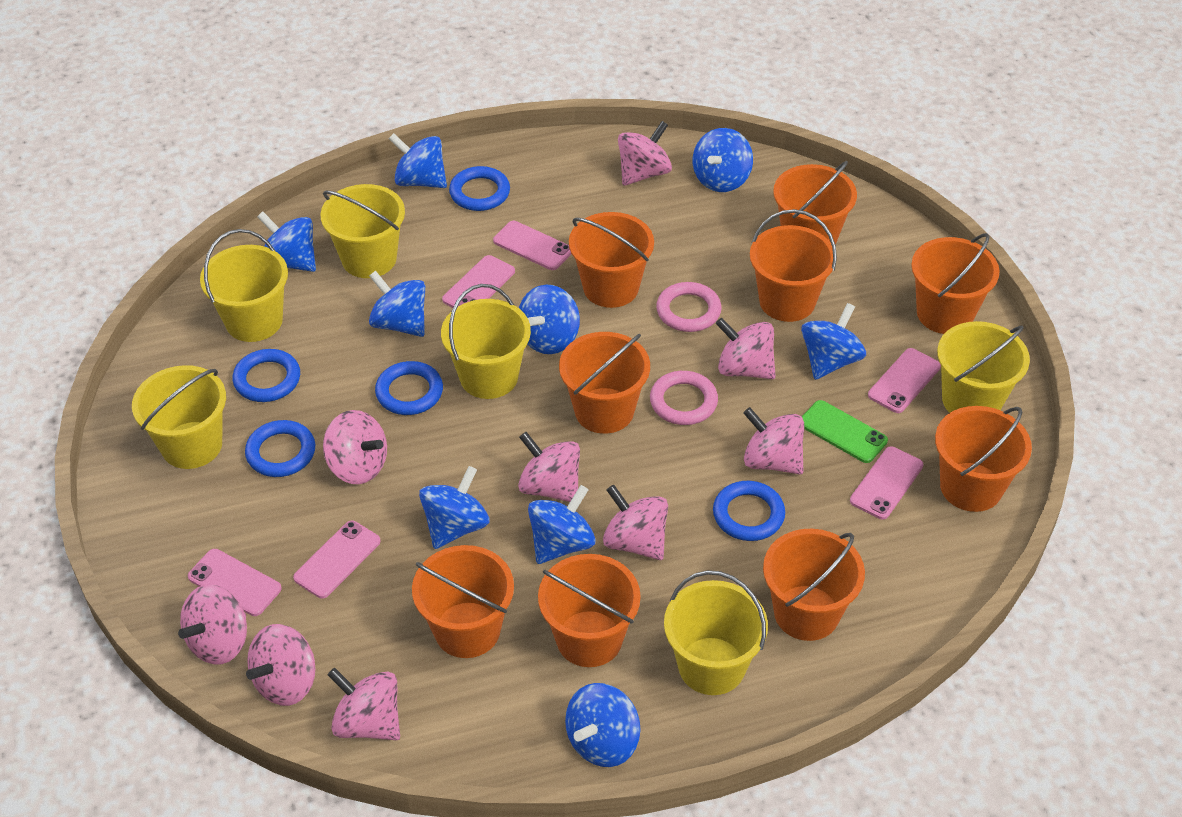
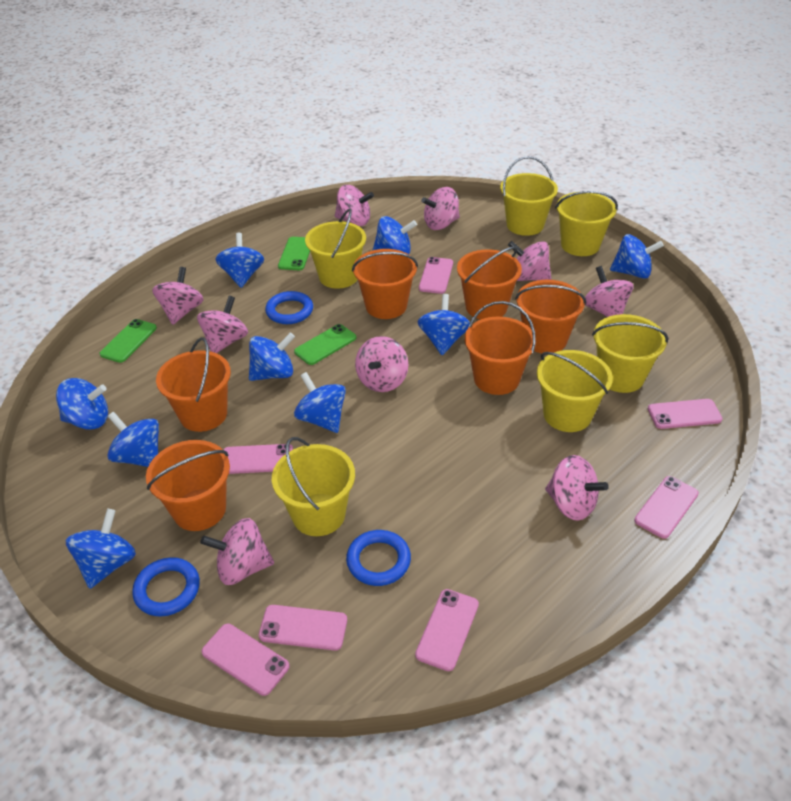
blue ring: [233,349,300,402] [245,420,315,477] [375,361,443,415] [449,166,510,211] [713,481,785,541] = 5 -> [132,557,200,617] [265,291,313,324] [346,530,411,586] = 3
green phone: [802,400,888,463] = 1 -> [99,319,157,363] [278,237,310,270] [294,324,356,365] = 3
orange bucket: [412,545,514,658] [538,554,641,667] [559,332,650,434] [569,212,654,308] [750,209,837,322] [763,529,865,641] [773,161,857,245] [911,233,1000,334] [935,406,1032,512] = 9 -> [146,440,230,531] [156,337,231,432] [352,249,418,319] [457,246,522,319] [465,301,536,395] [515,280,586,353] = 6
pink phone: [188,549,281,616] [293,521,380,598] [442,255,515,308] [493,221,571,270] [850,446,923,519] [868,348,941,413] = 6 -> [201,624,290,696] [223,444,293,474] [259,605,347,651] [415,589,479,671] [419,257,453,294] [634,476,699,539] [648,399,723,429] = 7
pink ring: [650,371,718,425] [656,282,722,332] = 2 -> none = 0

